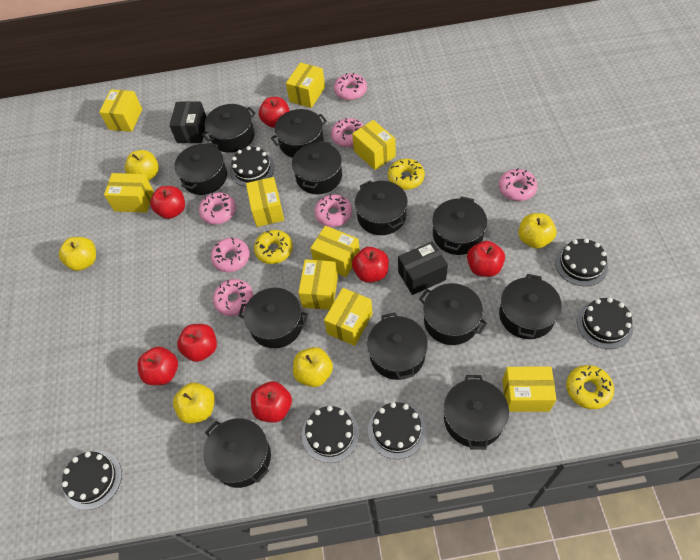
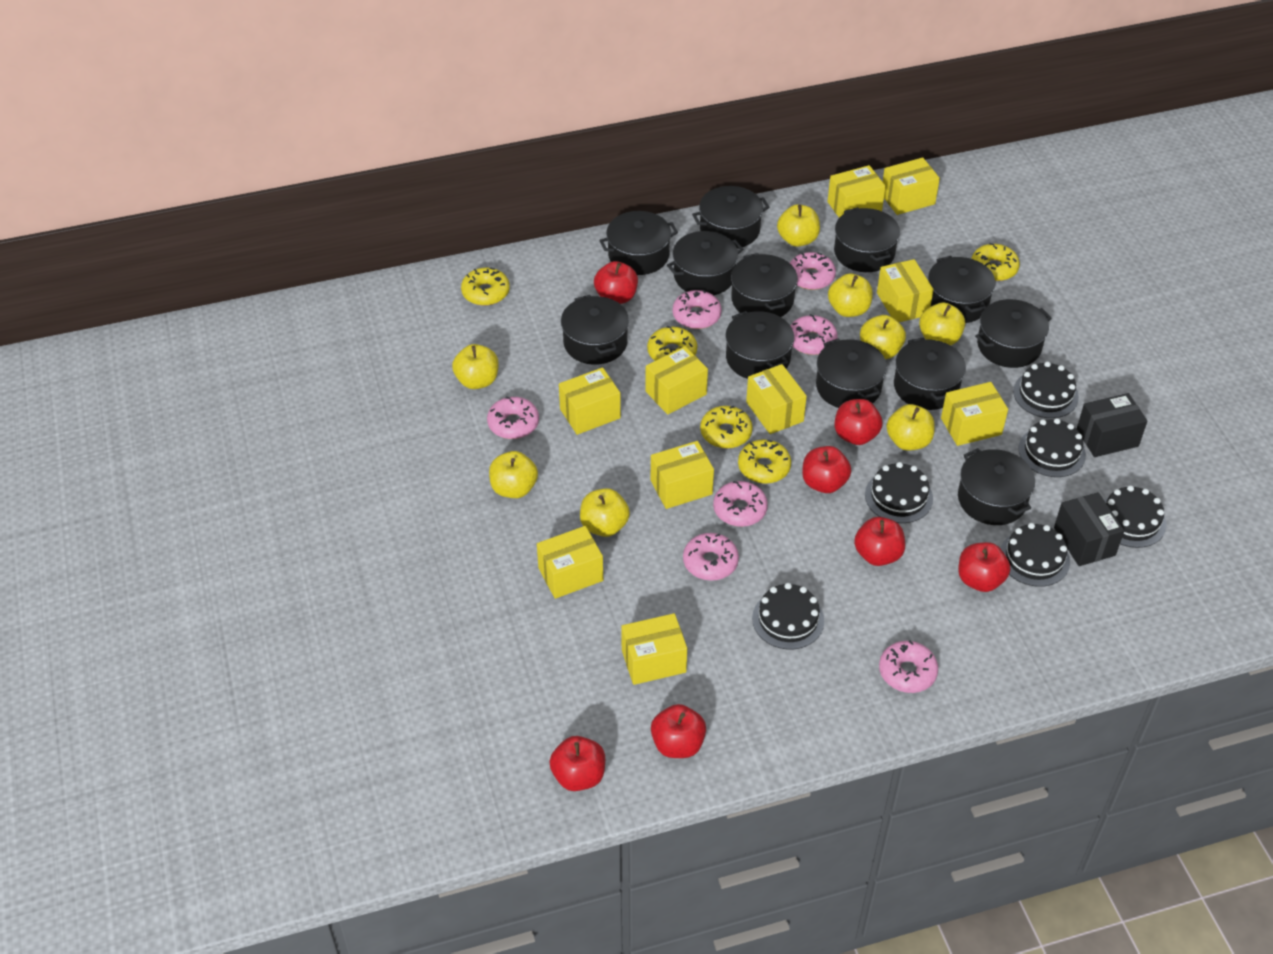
yellow apple: [59,237,96,271] [125,150,159,181] [173,383,215,424] [293,347,333,387] [518,213,556,249] = 5 -> [452,344,499,389] [489,451,538,498] [580,488,630,537] [777,204,820,247] [828,274,873,317] [860,315,906,359] [886,404,935,451] [919,302,965,345] = 8
yellow box: [99,89,142,132] [104,173,154,213] [246,177,284,227] [286,62,325,108] [298,259,338,310] [310,226,360,277] [324,288,373,346] [352,120,396,170] [502,366,557,412] = 9 -> [537,526,603,599] [559,367,621,435] [621,613,687,685] [645,346,708,414] [651,441,714,509] [746,364,807,434] [827,165,886,218] [877,259,934,322] [883,157,940,215] [941,382,1008,446] = 10
yellow donut: [254,230,293,264] [388,159,425,190] [566,365,614,409] = 3 -> [461,267,510,306] [647,326,697,361] [700,405,753,449] [738,439,791,484] [972,243,1020,281] = 5

